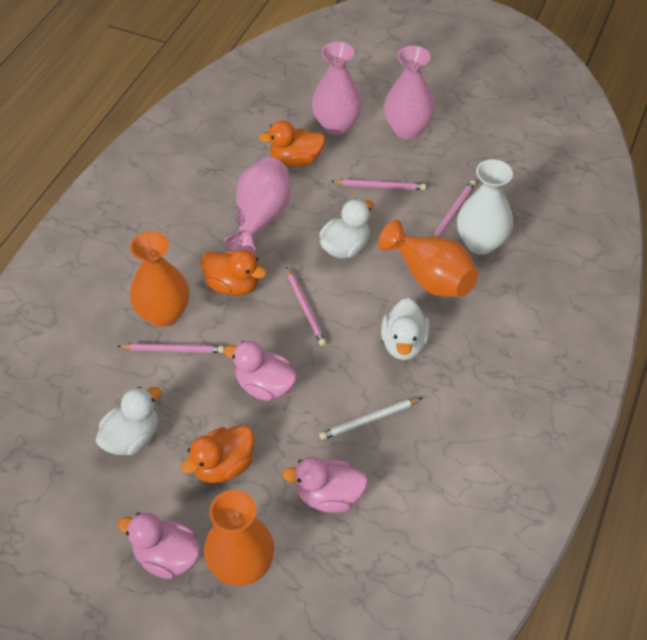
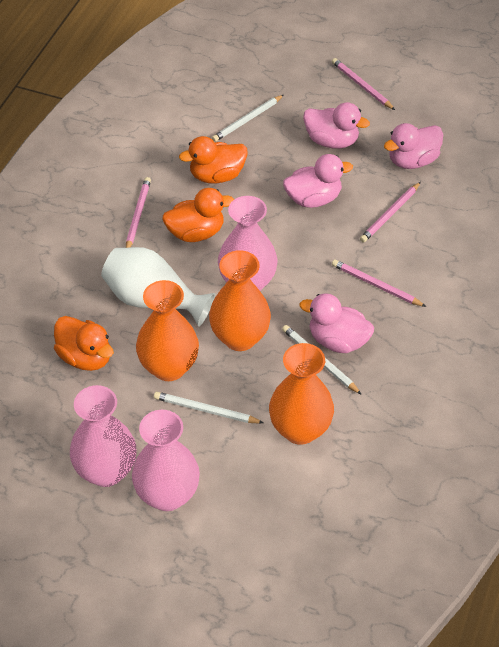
pink duck: [117,513,201,579] [224,340,298,401] [282,456,368,513] = 3 -> [283,154,353,208] [300,293,374,353] [303,102,370,149] [384,123,443,169] = 4
white duck: [96,387,161,455] [319,199,374,259] [381,298,430,360] = 3 -> none = 0
white pencil: [319,398,422,440] = 1 -> [154,392,264,424] [212,95,283,142] [282,325,362,395] = 3

